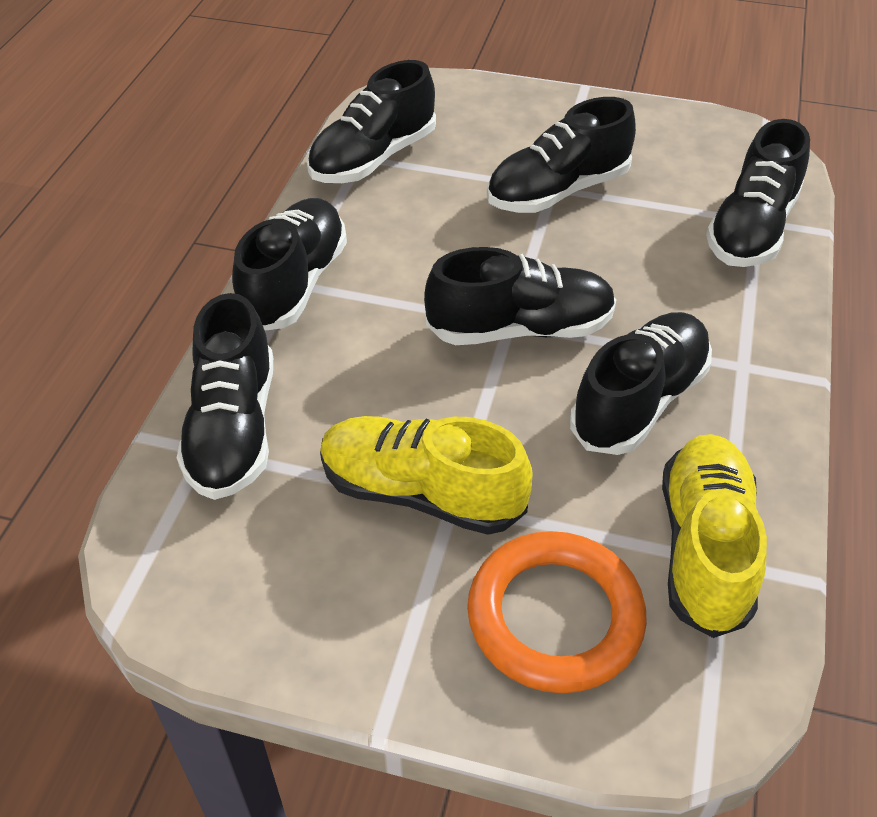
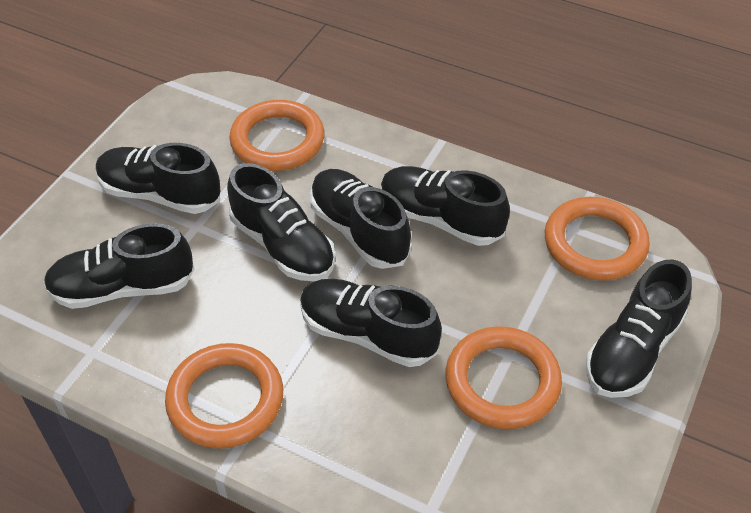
orange ring: [467,531,647,693] = 1 -> [165,343,283,449] [229,100,325,171] [445,326,562,429] [545,197,650,281] = 4
yellow shoe: [320,416,533,535] [662,434,767,638] = 2 -> none = 0

